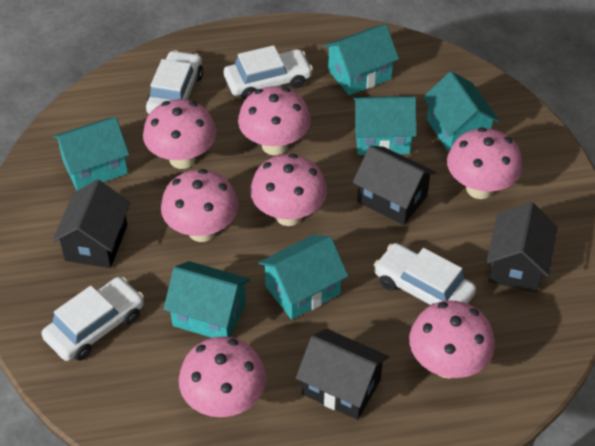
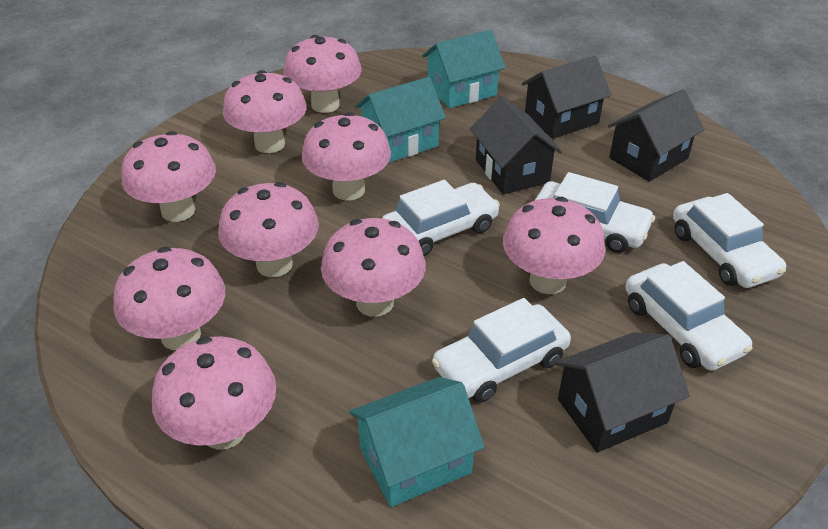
pink mushroom: [143,99,216,169] [161,169,238,242] [179,336,266,417] [238,86,311,155] [250,154,327,226] [409,300,495,378] [447,127,523,199] = 7 -> [113,247,225,350] [122,131,216,222] [152,336,276,450] [218,182,319,277] [223,70,307,153] [283,35,362,113] [301,112,391,200] [321,218,426,317] [503,197,605,294] = 9
turquoise house: [53,117,129,191] [164,261,250,338] [259,235,348,320] [324,24,399,95] [353,96,417,155] [423,71,499,153] = 6 -> [349,377,484,507] [355,77,446,163] [422,30,505,108] = 3
white car: [42,277,144,361] [146,50,203,114] [223,45,313,100] [374,243,476,305] = 4 -> [382,180,500,256] [432,298,571,403] [534,172,655,253] [626,261,752,371] [673,193,786,288] = 5

